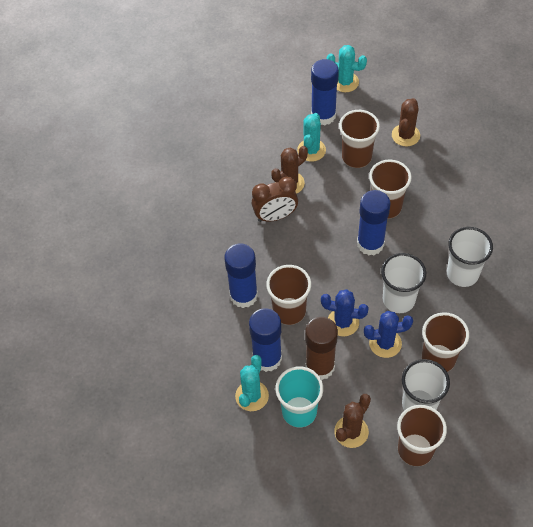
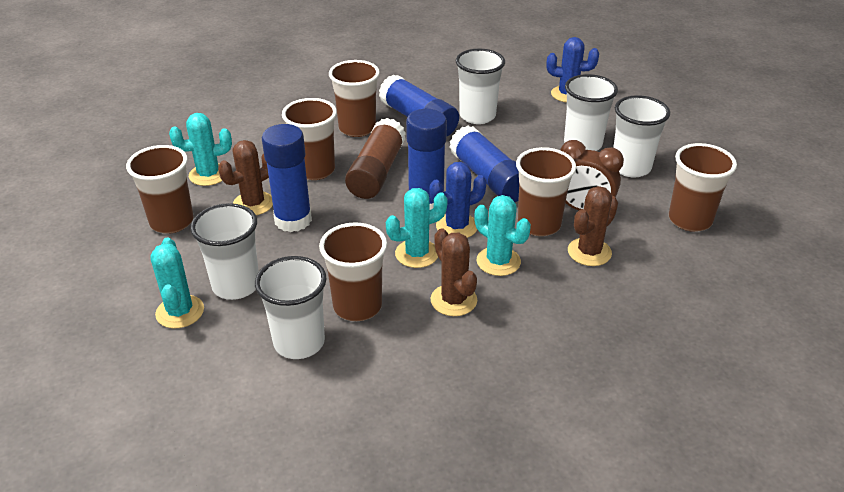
brown cup: [266,265,311,325] [339,110,380,168] [369,160,412,219] [397,405,447,466] [422,312,469,372] = 5 -> [126,145,193,234] [282,98,337,180] [319,222,387,321] [329,60,380,137] [516,147,576,236] [669,143,737,232] = 6
turquoise cactus: [235,355,269,411] [297,113,326,162] [327,45,367,92] = 3 -> [150,238,204,329] [169,113,232,186] [386,188,448,268] [474,195,531,276] = 4
turquoise cup: [275,366,323,428] = 1 -> none = 0
white cup: [381,253,426,313] [402,359,450,410] [447,227,493,287] = 3 -> [190,203,259,300] [255,256,327,359] [456,49,505,124] [564,74,618,151] [613,95,670,177] = 5

